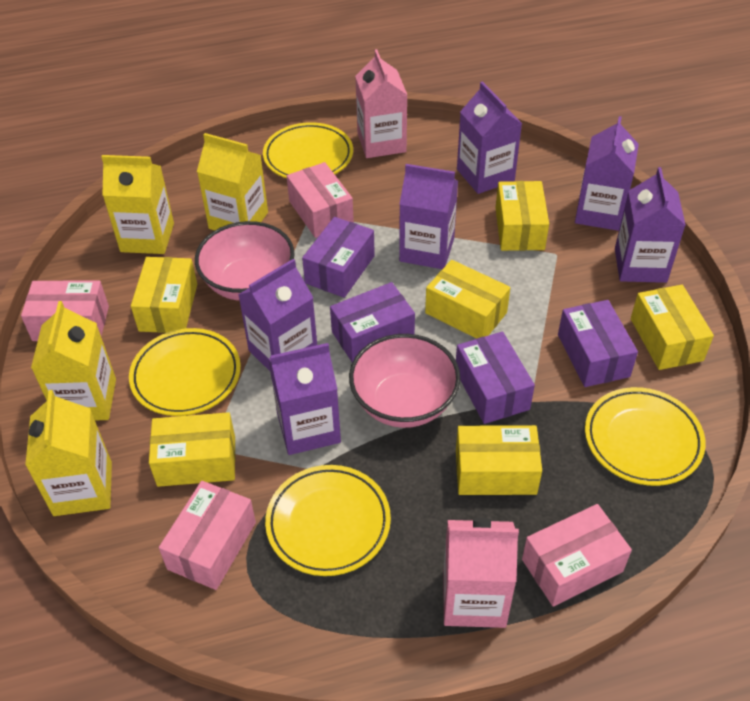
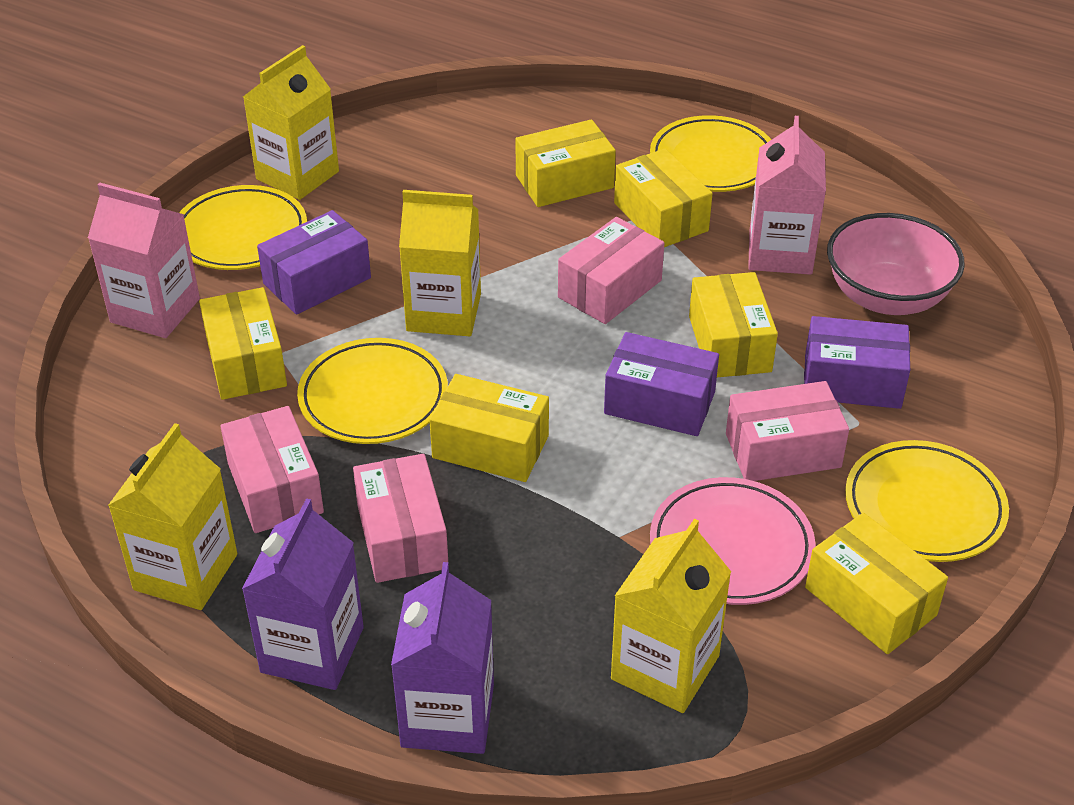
pink bowl: [195,221,295,301] [349,334,460,428] = 2 -> [827,213,965,315] = 1
pink plate: none = 0 -> [650,477,816,605] = 1
purple box: [302,217,375,298] [330,282,415,362] [456,332,535,424] [558,300,638,387] = 4 -> [257,210,371,315] [604,332,719,436] [804,316,910,409] = 3
purple carton: [238,259,317,371] [268,343,341,455] [399,164,458,269] [457,81,522,194] [575,116,639,231] [615,167,686,283] = 6 -> [242,498,364,690] [391,562,494,754] = 2

